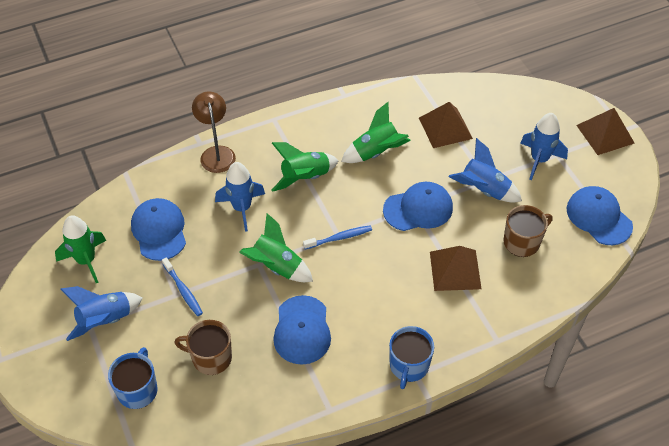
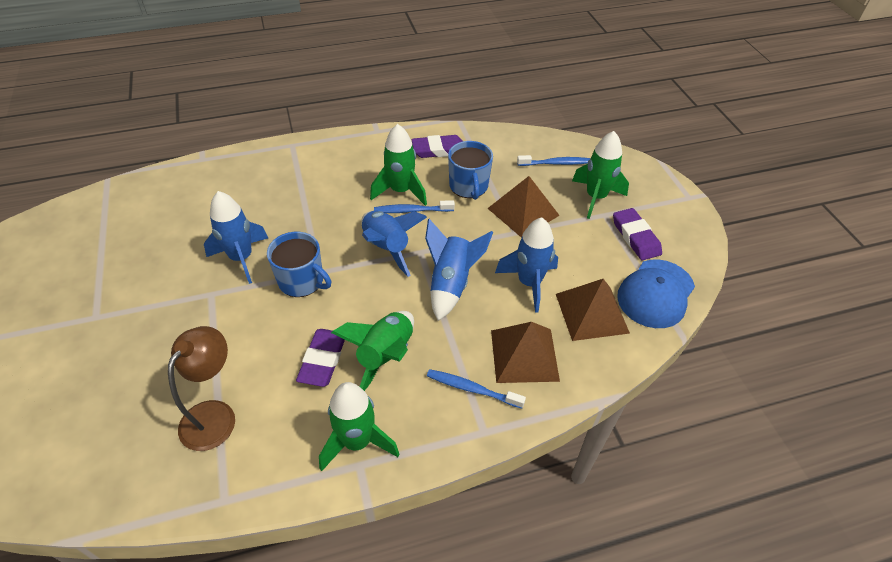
blue cap: [131,198,186,261] [273,295,331,364] [383,182,453,231] [567,186,633,245] = 4 -> [617,259,695,328] = 1
blue toothbrush: [162,257,203,316] [303,225,372,250] = 2 -> [374,200,455,213] [427,369,526,409] [517,155,591,166] = 3
brown mug: [174,320,232,375] [504,205,553,257] = 2 -> none = 0
purple eraser: none = 0 -> [296,329,345,387] [411,135,463,158] [613,208,662,260] = 3

